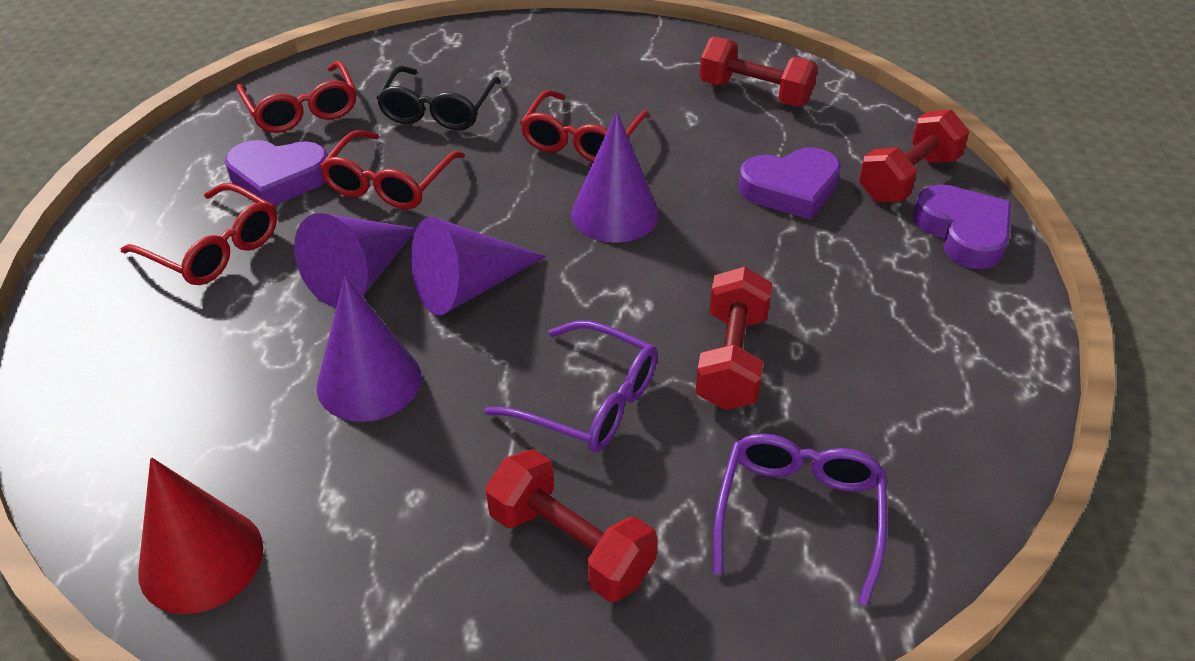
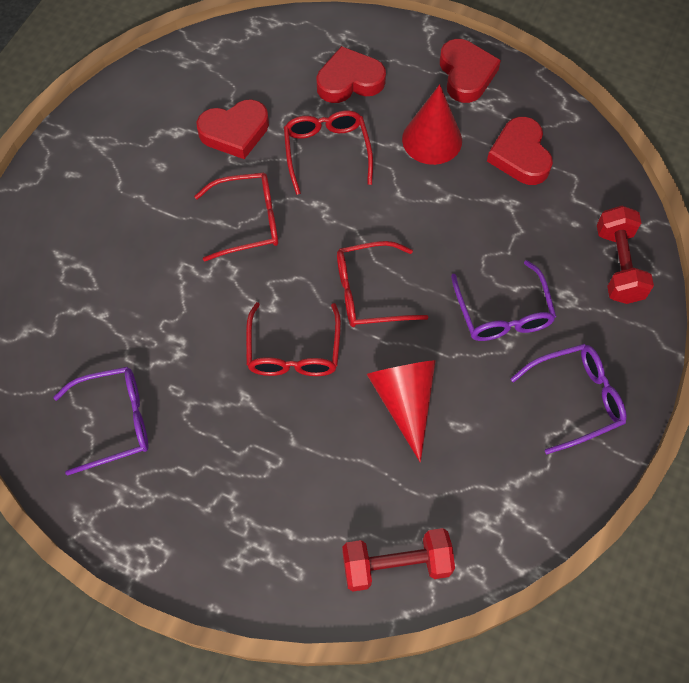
black glasses: [376,66,501,130] = 1 -> none = 0
purple cone: [294,213,417,307] [317,276,422,422] [411,217,546,316] [571,111,659,243] = 4 -> none = 0
purple glasses: [484,320,658,452] [713,433,887,606] = 2 -> [53,367,148,476] [451,260,556,341] [510,344,627,454] = 3
purple heart: [225,140,328,206] [738,147,841,219] [913,184,1011,269] = 3 -> none = 0
red cone: [138,457,263,614] = 1 -> [367,360,436,462] [402,84,462,165] = 2
red dumbbell: [485,449,658,602] [695,267,772,410] [699,36,818,107] [859,109,970,203] = 4 -> [342,528,455,591] [597,206,654,304] = 2
red heart: none = 0 -> [197,99,269,159] [316,46,386,103] [440,39,501,103] [487,117,553,185] = 4

